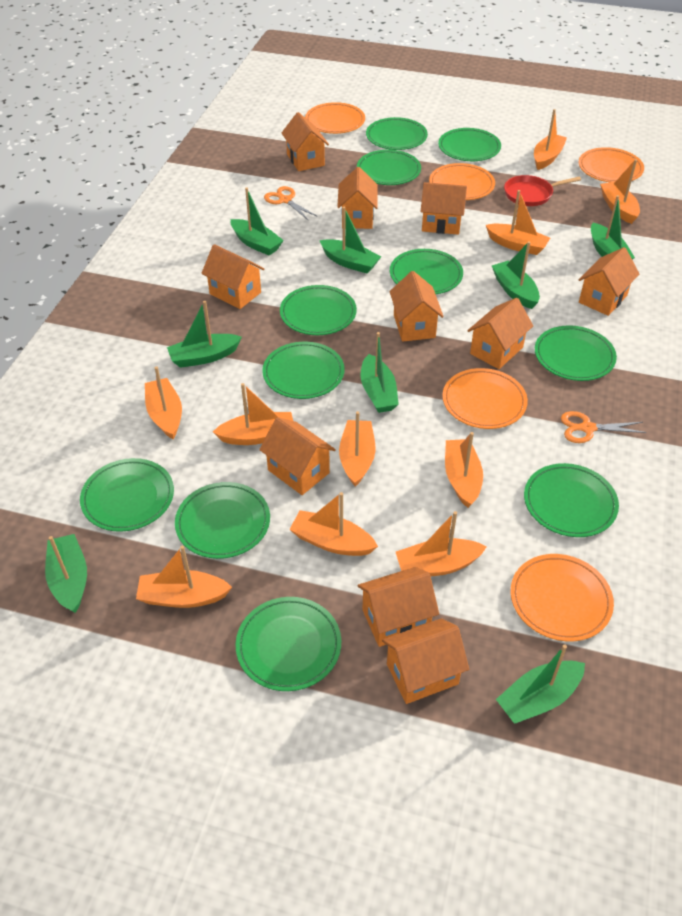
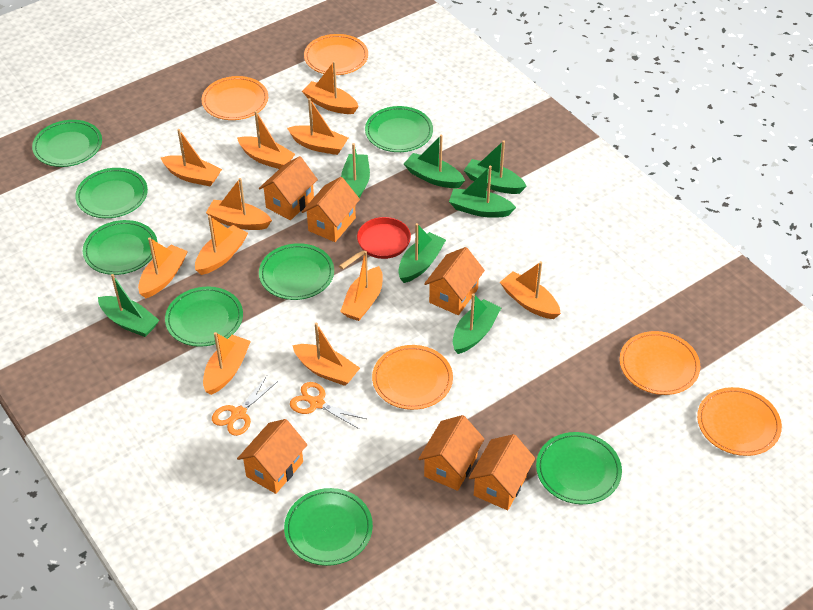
green boat: [45,534,87,613] [167,301,242,368] [231,188,284,255] [319,207,381,273] [360,332,399,413] [492,242,540,309] [496,644,585,724] [591,195,635,260] = 8 -> [98,274,159,337] [341,143,370,198] [398,223,446,283] [404,135,465,188] [449,166,516,218] [453,293,501,354] [464,140,527,194] = 7
green plate: [80,458,174,532] [175,482,270,559] [236,597,341,691] [262,342,345,399] [280,285,357,335] [357,150,421,185] [366,117,428,150] [390,249,463,294] [438,128,501,161] [524,463,619,537] [535,325,617,381] = 11 -> [32,120,102,167] [75,168,148,218] [83,220,158,275] [165,286,243,347] [259,243,334,300] [284,488,373,566] [365,106,433,152] [536,432,622,504] = 8
orange boat: [136,546,232,608] [145,366,182,439] [213,383,293,445] [289,492,378,556] [339,411,375,487] [396,511,487,576] [445,432,483,508] [486,190,550,255] [534,109,567,170] [600,159,640,224] = 10 -> [138,237,188,298] [161,129,222,186] [195,216,248,275] [203,332,251,395] [206,178,272,230] [237,111,295,169] [287,98,348,155] [292,323,360,386] [302,61,359,114] [340,251,383,321] [500,261,561,319] = 11
orange house: [201,244,264,309] [259,417,336,495] [282,112,329,171] [337,167,378,229] [357,567,439,647] [382,618,469,704] [389,271,444,342] [421,182,467,235] [467,298,533,369] [579,247,639,316] = 10 -> [237,419,307,494] [259,156,318,220] [302,177,360,242] [418,415,484,491] [424,247,485,315] [469,434,535,510] = 6

